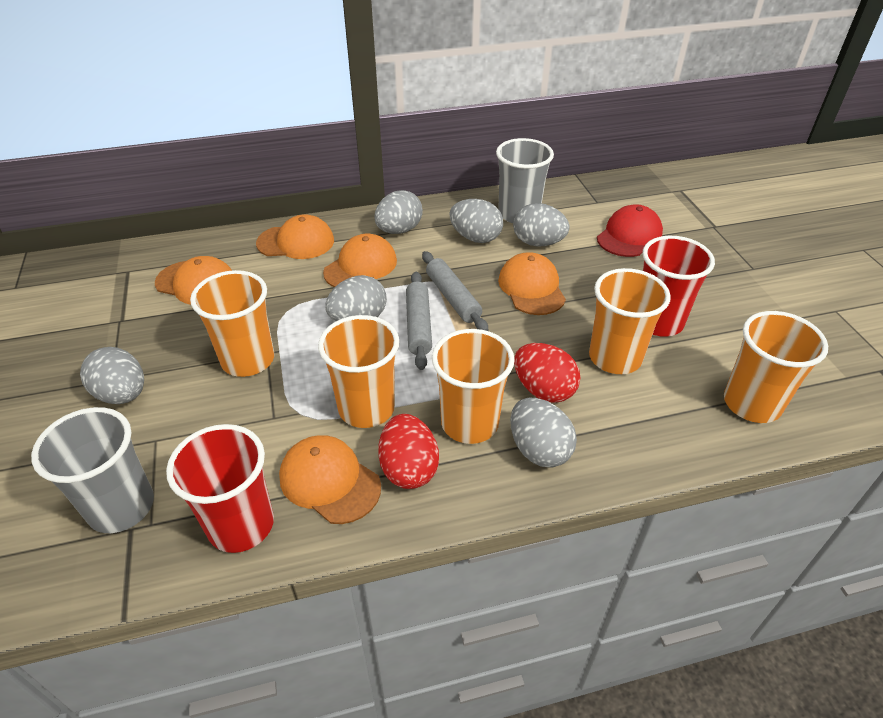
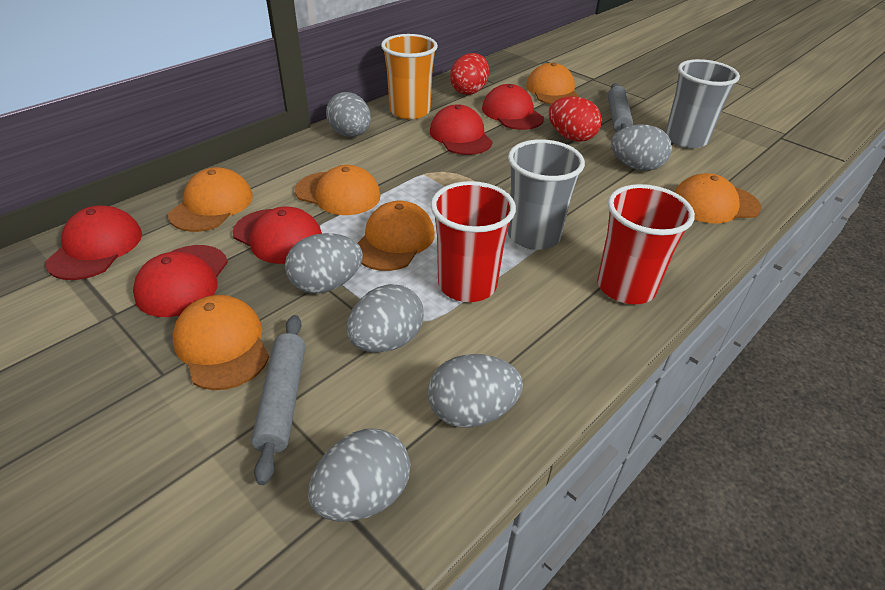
orange cap: [155,256,232,305] [256,214,334,259] [279,435,381,524] [323,234,397,287] [498,252,566,315] = 5 -> [168,167,253,232] [172,295,269,390] [295,165,381,215] [358,201,435,271] [526,63,579,105] [674,173,761,224] = 6
orange cup: [190,270,274,377] [318,315,399,428] [432,329,515,444] [589,268,671,374] [724,311,828,423] = 5 -> [381,34,438,119] = 1
red cap: [597,204,663,257] = 1 -> [45,205,142,280] [133,245,228,317] [232,207,322,264] [430,104,493,155] [482,84,544,130] = 5

